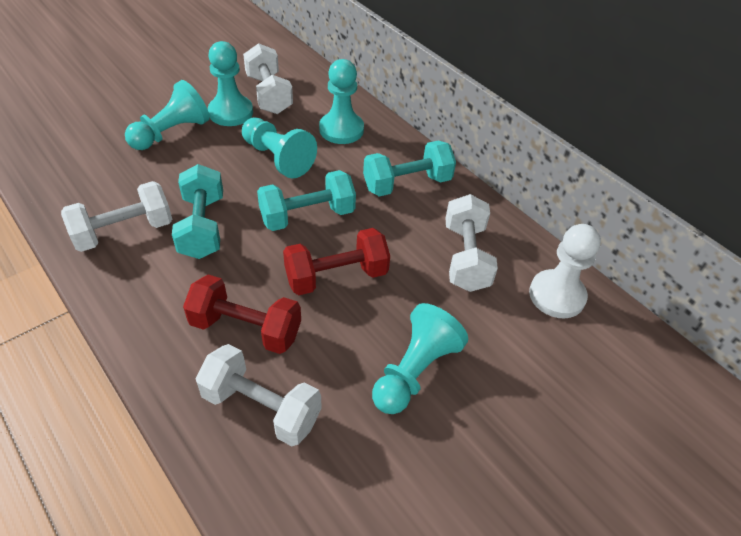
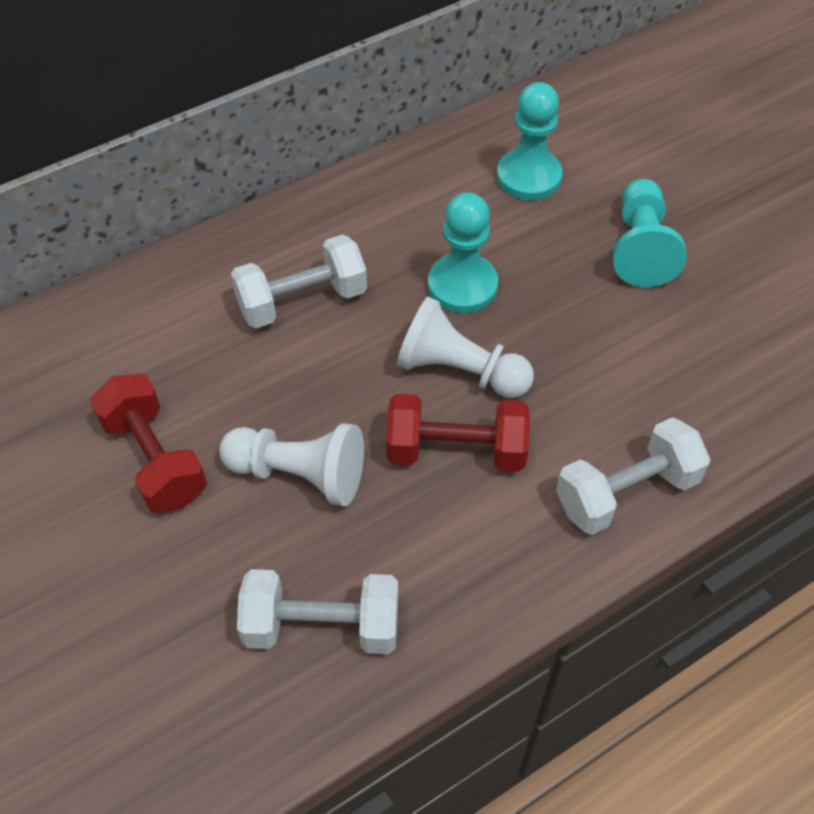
turquoise dumbbell: [172,164,223,259] [257,170,356,231] [363,141,456,196] = 3 -> none = 0
turquoise pawn: [125,80,210,150] [208,41,253,126] [242,118,317,178] [319,59,364,144] [372,303,468,414] = 5 -> [428,192,498,313] [497,82,562,201] [613,179,687,288] = 3
white dumbbell: [61,181,172,252] [195,344,321,446] [243,43,293,114] [445,194,498,292] = 4 -> [231,234,367,328] [237,569,398,654] [556,417,710,535] = 3
white pawn: [529,224,601,318] = 1 -> [219,423,364,506] [397,297,534,398] = 2

